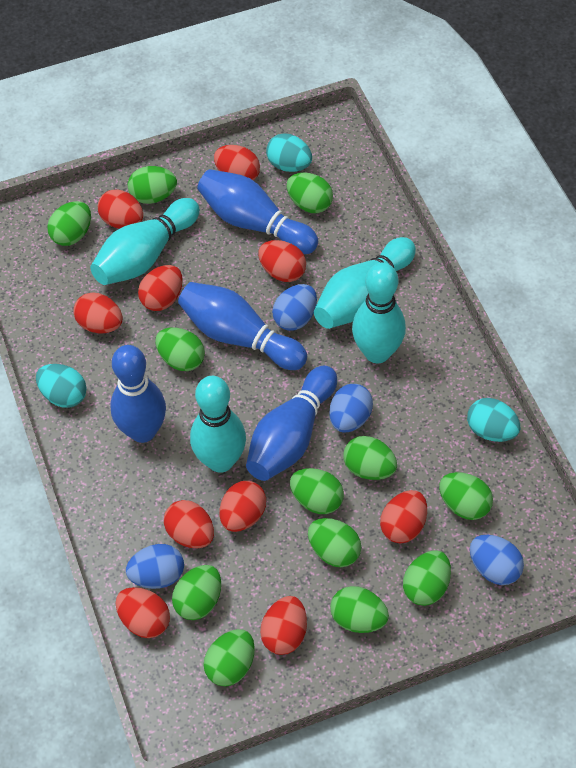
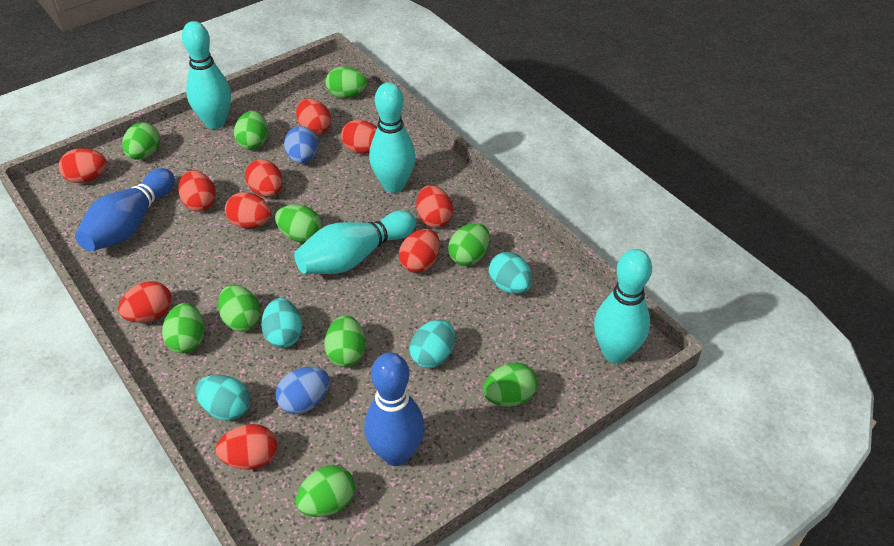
blue bowling pin: [110,345,166,443] [178,282,307,370] [197,169,318,254] [246,366,337,481] = 4 -> [75,168,175,251] [364,352,425,466] = 2
blue egg: [126,544,184,589] [272,284,317,331] [329,384,373,433] [470,535,524,585] = 4 -> [275,367,329,414] [284,126,318,164] = 2
green egg: [47,201,91,246] [128,166,177,204] [155,327,205,371] [172,565,221,620] [204,629,255,686] [287,173,333,213] [290,468,344,514] [308,518,361,567] [330,586,389,633] [343,436,397,480] [403,550,451,606] [439,472,493,520] = 12 -> [122,122,160,160] [162,303,204,353] [218,285,261,332] [234,111,268,150] [275,205,322,243] [296,465,355,517] [324,315,366,367] [325,66,367,98] [448,223,490,266] [483,362,537,407] = 10
turquoise egg: [36,364,87,408] [266,133,312,172] [467,398,521,442] = 3 -> [195,375,250,421] [261,298,302,348] [409,319,455,368] [489,252,532,294] = 4

